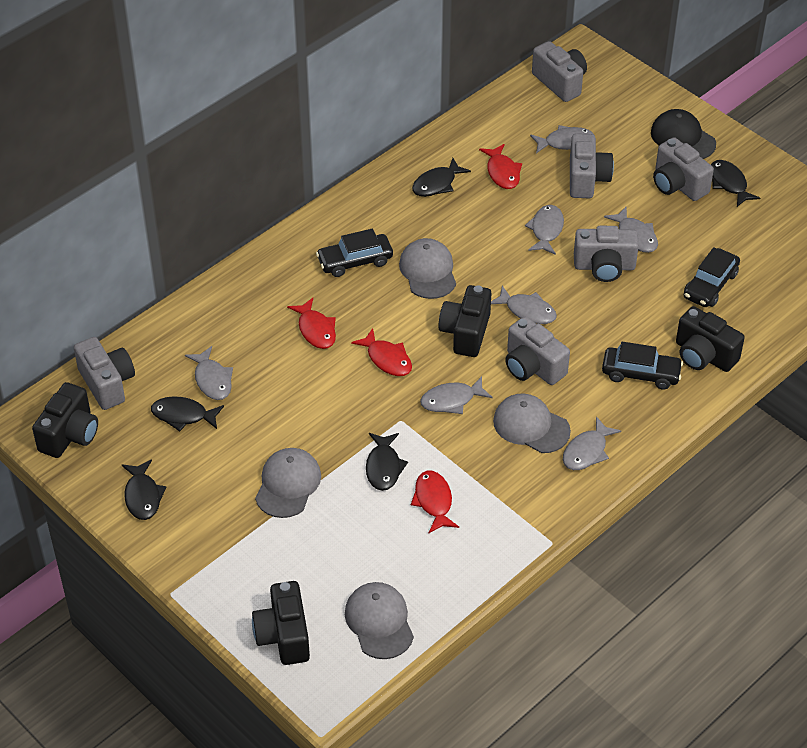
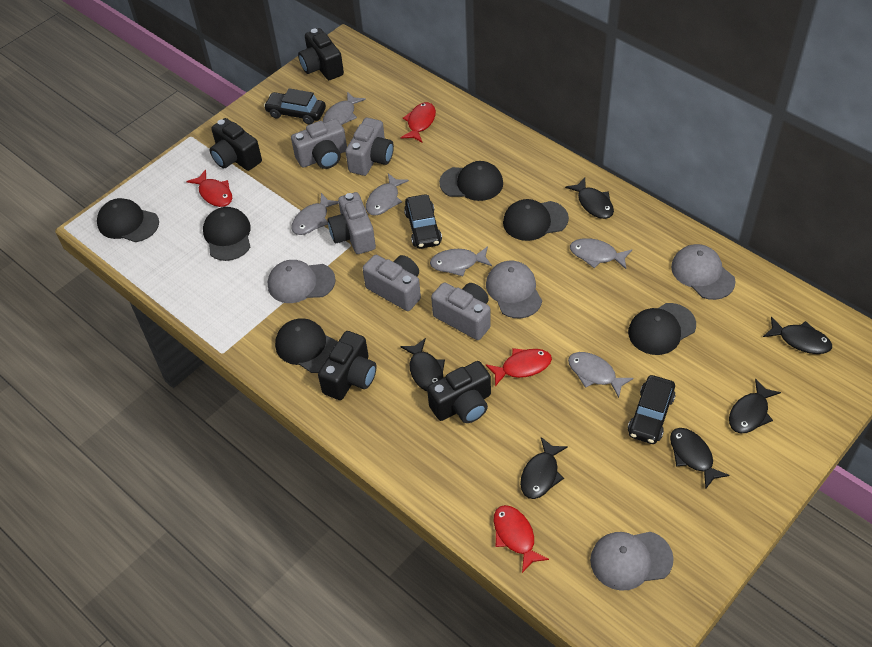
black cap: [651,109,716,159] = 1 -> [97,198,159,242] [203,207,251,261] [275,318,338,373] [439,161,503,201] [503,199,569,241] [628,303,696,355] = 6
black fish: [122,459,167,520] [151,396,224,431] [366,433,408,491] [412,158,471,197] [711,160,760,207] = 5 -> [400,338,445,391] [520,437,568,499] [565,178,614,219] [670,428,730,490] [729,378,781,433] [763,316,832,354] = 6
grey camera: [74,337,135,410] [505,317,570,385] [532,41,587,102] [570,133,614,198] [574,226,639,282] [653,137,714,201] = 6 -> [291,119,347,169] [328,192,376,254] [345,118,394,176] [362,255,421,311] [431,282,491,340] = 5
grey fish: [185,346,233,400] [420,376,493,414] [491,286,557,324] [525,205,564,255] [530,125,594,153] [563,416,621,470] [604,207,658,253] = 7 -> [291,193,339,235] [323,92,366,125] [366,173,409,216] [430,246,492,276] [568,352,633,398] [570,238,632,269] = 6

